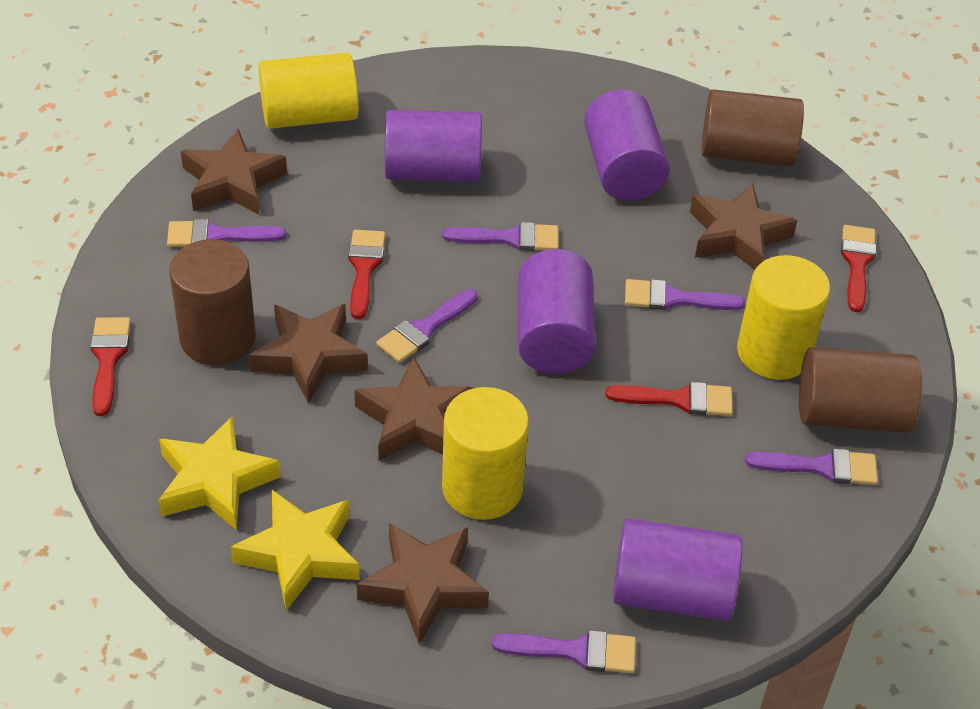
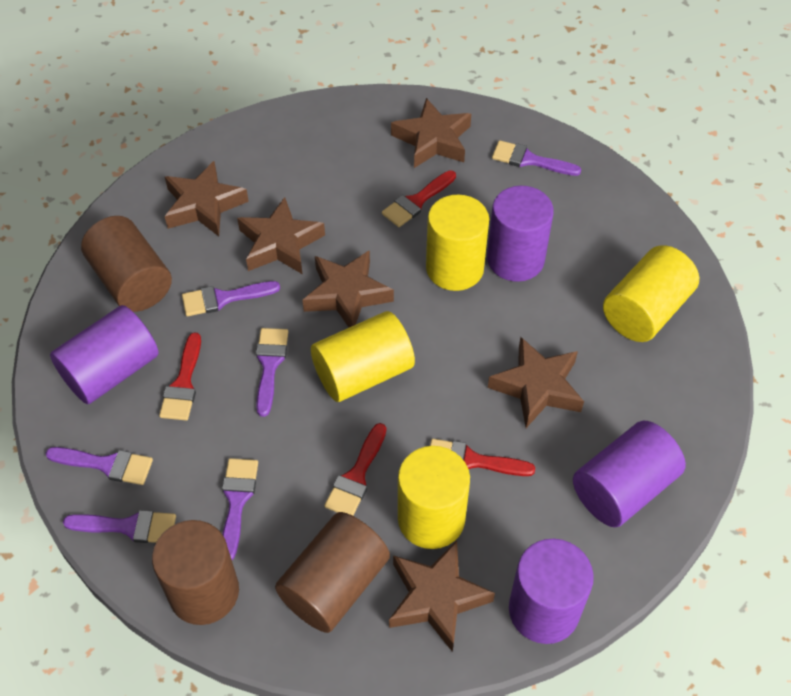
brown star: [181,129,287,214] [249,304,368,404] [355,356,474,461] [357,523,489,644] [690,183,797,270] = 5 -> [165,161,249,236] [237,197,325,274] [302,250,394,327] [389,541,495,652] [391,98,471,168] [488,337,584,428] = 6
yellow cylinder: [258,52,359,129] [442,387,529,520] [737,255,830,380] = 3 -> [311,311,415,402] [398,446,470,549] [426,194,489,291] [603,245,699,342] = 4
yellow star: [158,416,281,531] [231,490,360,610] = 2 -> none = 0

